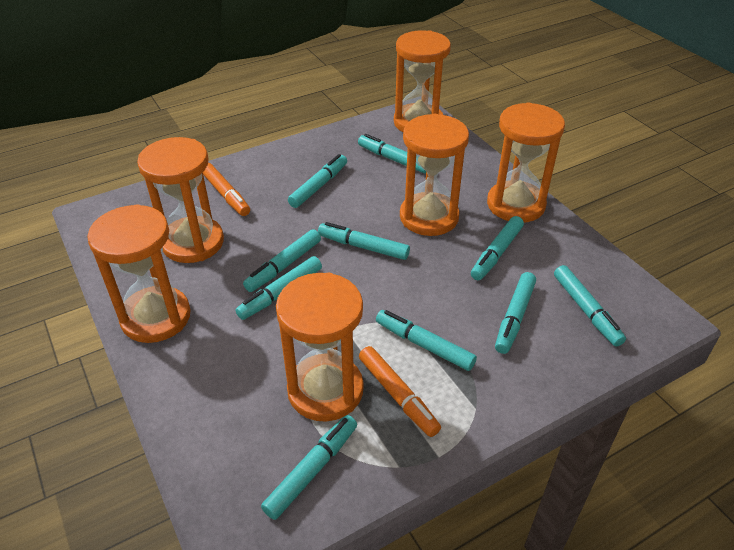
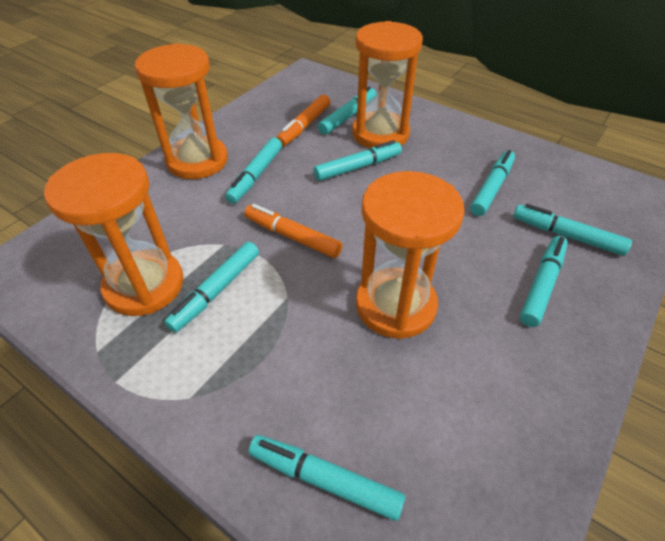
orange hourglass: [87,204,191,343] [137,137,224,263] [276,273,364,422] [394,30,451,132] [400,114,469,236] [487,102,565,223] = 6 -> [44,153,184,316] [135,43,228,179] [352,21,423,148] [356,171,465,339] = 4
turquoise marker: [236,256,322,320] [243,229,321,292] [261,415,357,520] [288,154,347,208] [318,222,410,260] [358,134,426,173] [376,310,477,371] [471,216,524,280] [495,272,536,354] [554,265,626,347] = 10 -> [164,242,259,333] [225,138,282,204] [248,435,405,521] [313,140,402,181] [318,87,376,135] [470,150,515,216] [513,204,632,256] [520,236,568,327] = 8

